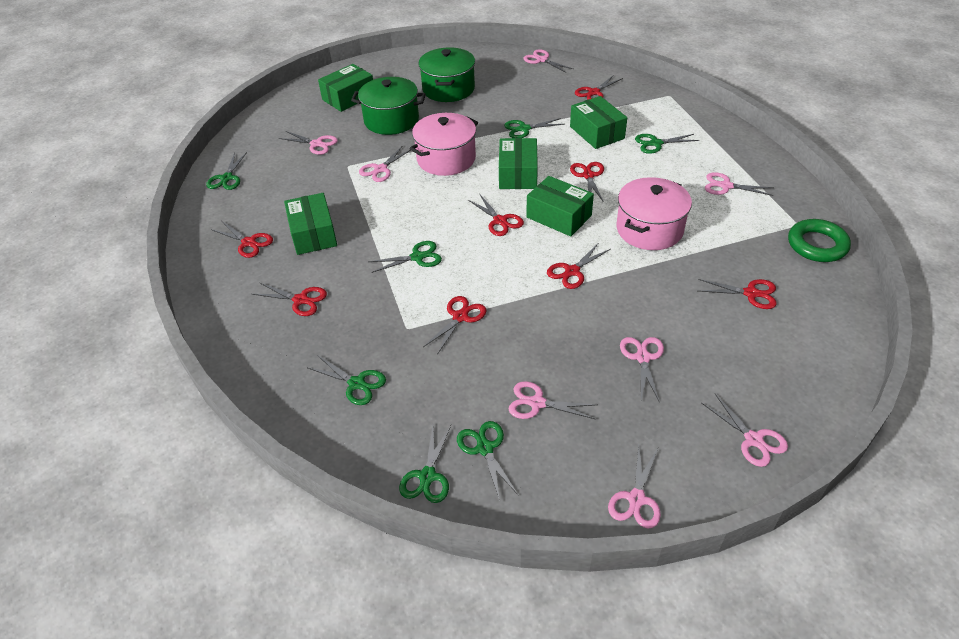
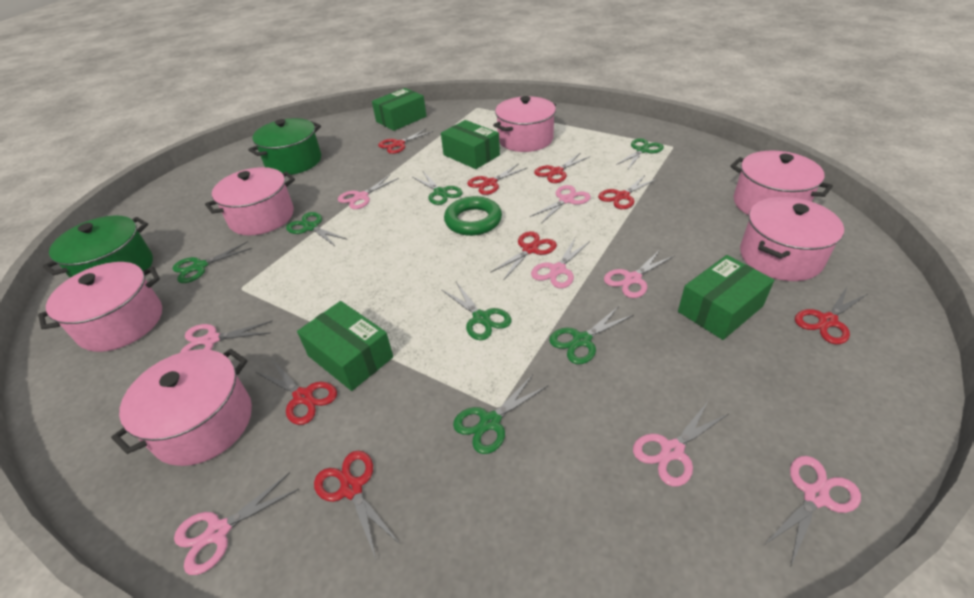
green box: [284,193,337,255] [318,64,373,112] [499,138,538,189] [526,176,594,236] [570,96,627,149] = 5 -> [297,301,393,391] [372,88,426,131] [441,120,500,169] [678,255,774,340] = 4
pink pot: [409,113,478,176] [617,177,692,250] = 2 -> [38,262,162,352] [111,349,252,466] [205,167,295,235] [493,96,556,152] [730,150,833,215] [740,197,844,281] = 6

